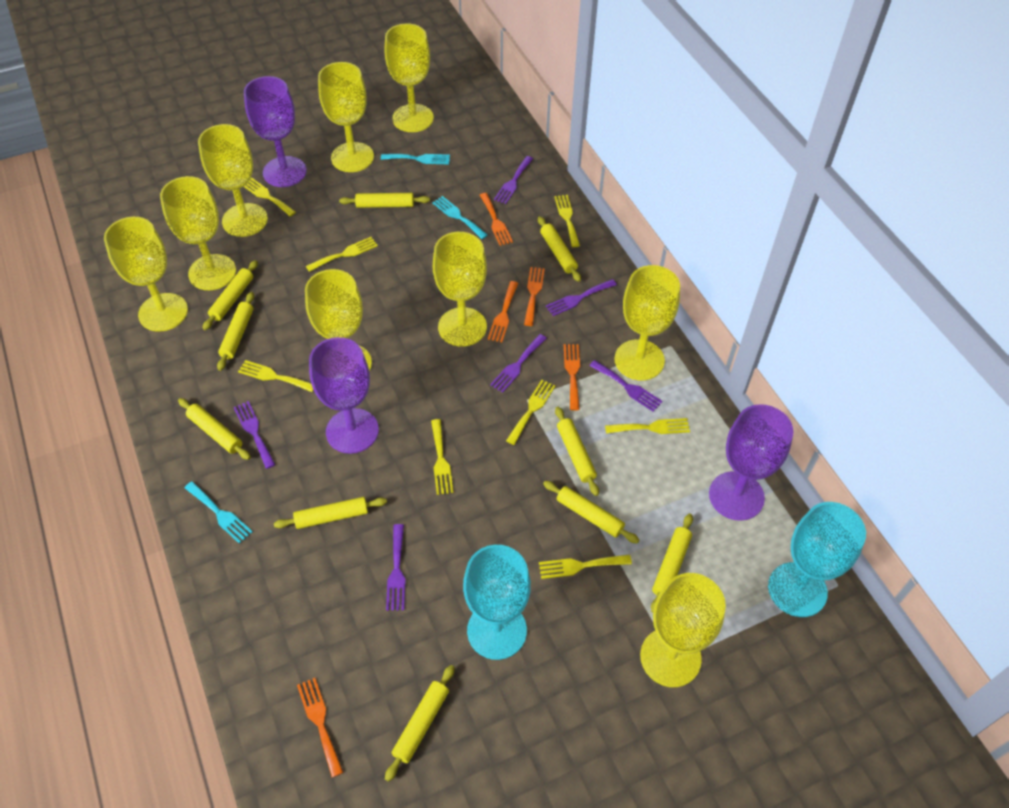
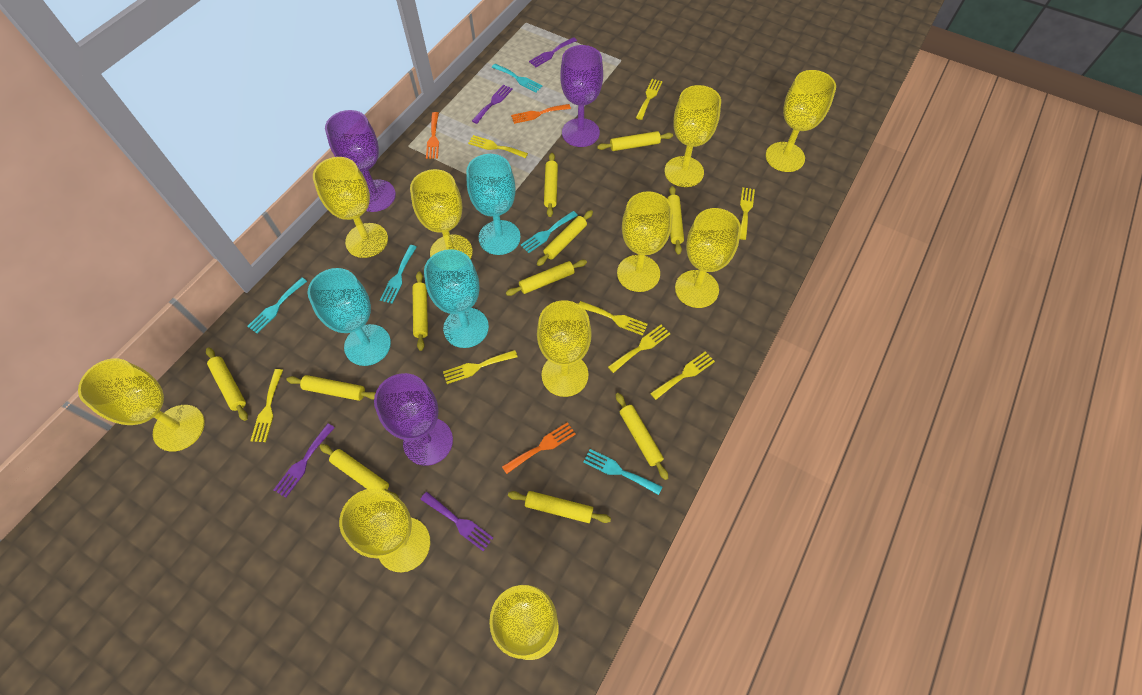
orange fork: [297,678,343,778] [480,193,513,246] [488,281,519,342] [524,267,545,326] [564,344,580,410] = 5 -> [426,112,439,159] [502,422,576,474] [511,104,571,124] = 3
purple fork: [234,401,276,469] [386,524,406,611] [490,334,547,393] [494,156,533,204] [546,279,617,316] [589,360,663,412] = 6 -> [274,423,335,498] [420,492,493,551] [472,85,513,124] [529,37,577,67] = 4
turquoise fork: [185,481,253,544] [381,154,450,165] [432,196,488,239] = 3 -> [247,277,307,334] [380,245,417,304] [492,64,543,93] [521,211,578,253] [583,449,662,495] = 5
turquoise goblet: [463,545,531,660] [768,502,866,617] = 2 -> [308,268,391,366] [424,249,489,348] [466,154,521,255] = 3
yellow goblet: [104,217,188,332] [160,176,236,290] [198,124,268,237] [305,269,372,372] [318,62,374,172] [385,23,434,132] [433,232,487,346] [615,265,680,380] [640,573,726,687] = 9 -> [78,358,205,452] [313,157,388,258] [339,488,430,572] [410,169,473,259] [489,585,559,660] [537,300,592,397] [617,191,673,292] [664,85,721,187] [675,208,741,308] [766,70,836,172] = 10
yellow rolling pin: [178,398,251,460] [203,260,258,330] [217,292,254,371] [274,497,387,529] [339,193,430,208] [385,665,455,782] [538,216,581,282] [543,481,640,544] [555,407,599,496] [651,514,693,613] = 10 -> [206,347,248,421] [286,375,376,401] [320,444,399,498] [413,272,428,351] [506,260,587,296] [508,491,611,523] [537,210,593,266] [544,153,558,217] [597,131,673,151] [616,393,668,480] [667,186,684,255] = 11

